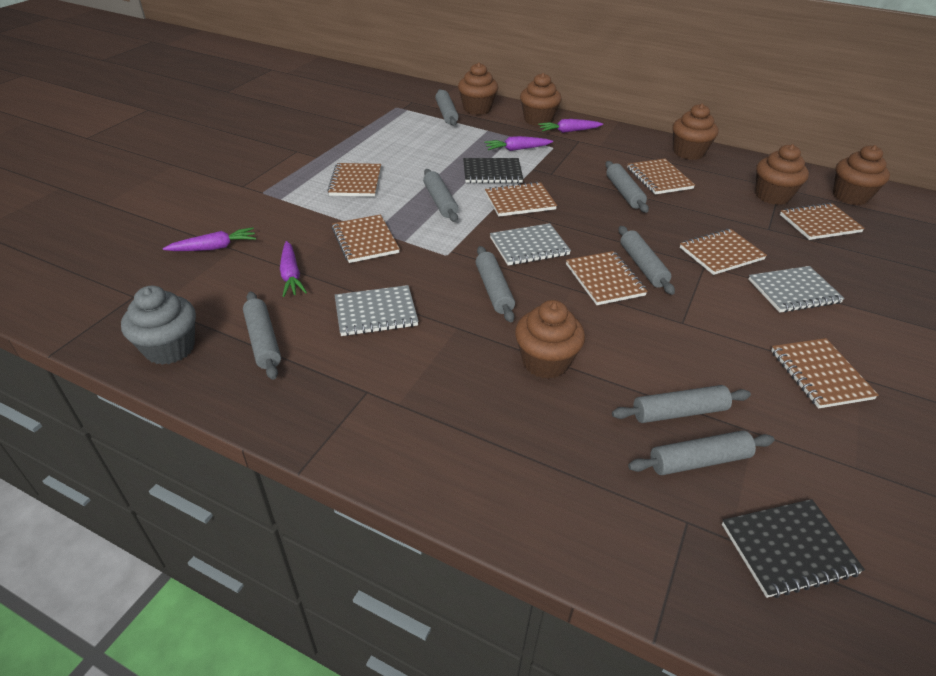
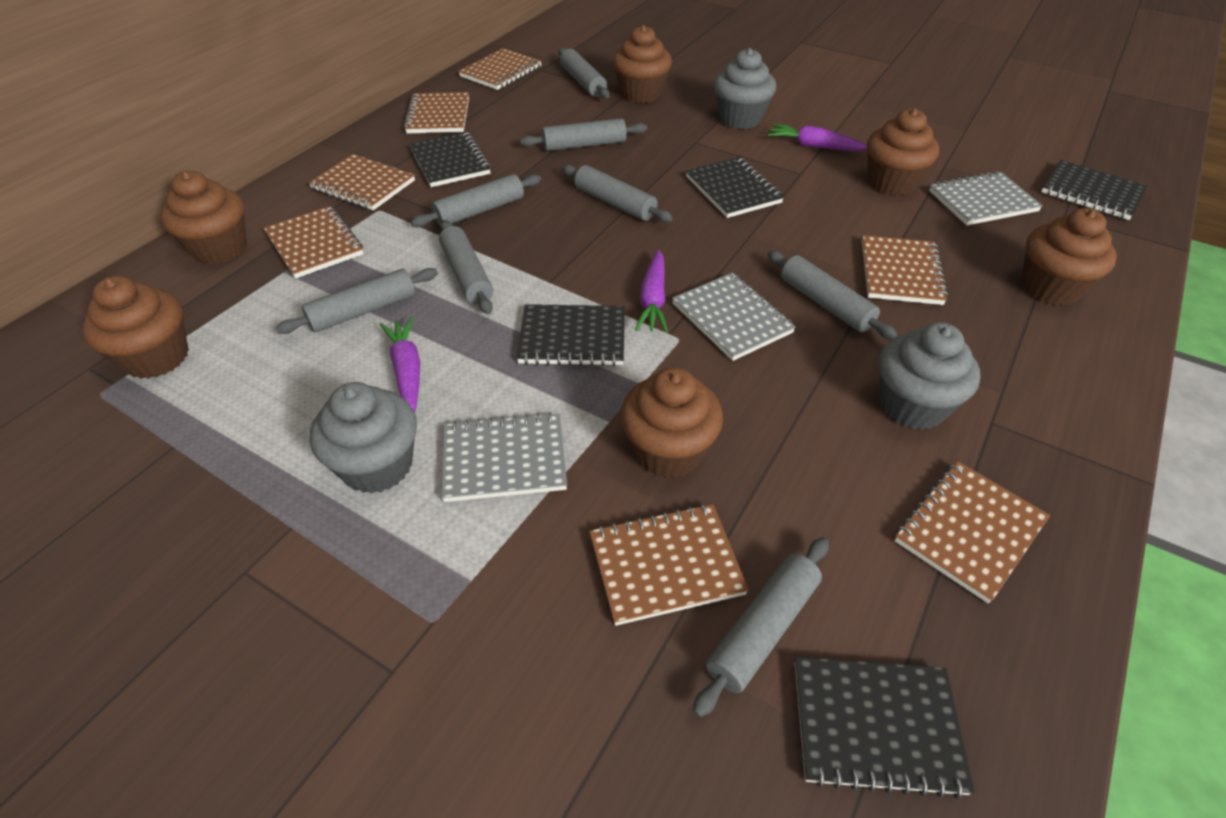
black notebook: [463,158,523,183] [722,499,865,598] = 2 -> [409,132,491,187] [516,304,625,366] [686,157,784,218] [795,657,975,799] [1041,160,1147,220] = 5
brown notebook: [327,163,381,197] [332,214,400,263] [485,182,557,217] [566,251,648,305] [627,158,695,194] [680,229,767,275] [771,338,879,409] [780,203,865,240] = 8 -> [264,206,363,279] [308,154,415,210] [404,92,469,134] [458,48,542,90] [589,504,749,626] [862,235,948,305] [895,461,1050,604] = 7
grey cupcake: [121,286,196,365] = 1 -> [310,382,417,494] [714,48,776,129] [879,322,980,430] = 3
purple carrot: [163,227,256,251] [280,241,307,297] [485,136,553,151] [538,119,603,133] = 4 -> [380,317,420,413] [635,250,668,332] [768,124,867,151] = 3

